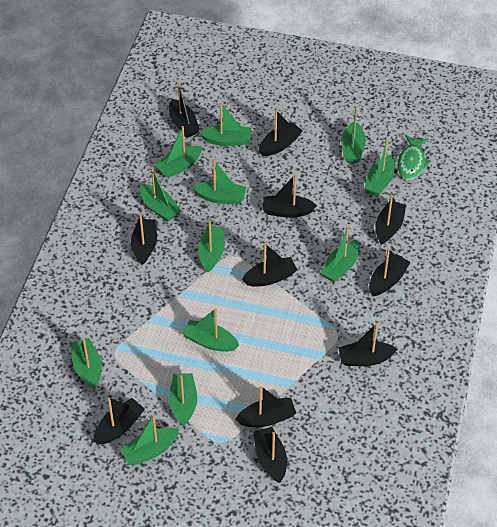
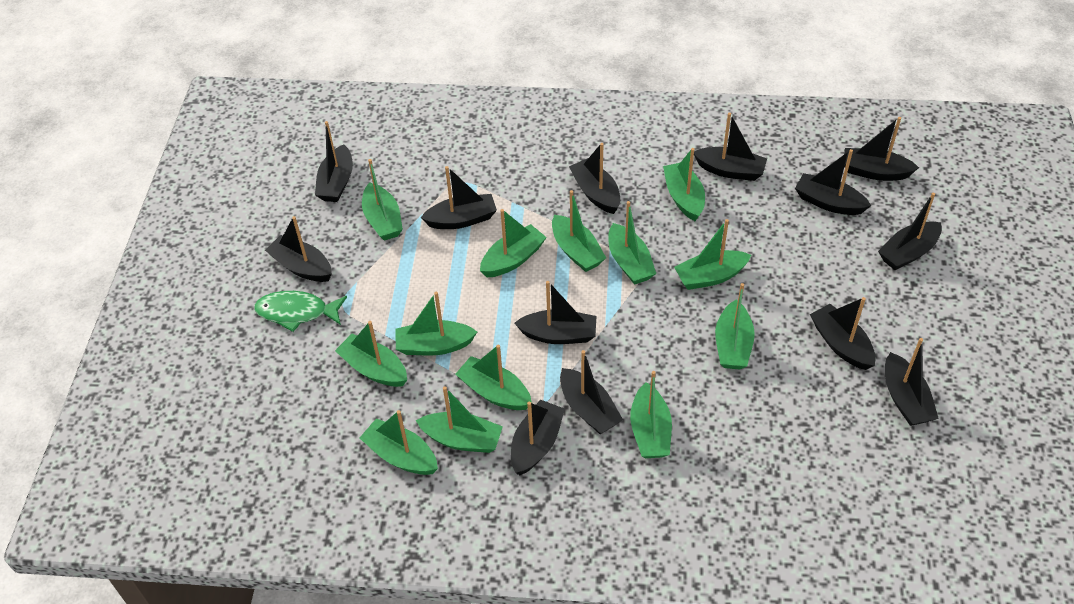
black boat: [94,398,145,445] [131,214,157,265] [169,82,200,138] [235,386,296,427] [242,243,297,287] [253,427,287,483] [259,110,303,156] [263,174,317,218] [338,323,398,366] [369,248,411,296] [376,195,406,245] = 11 -> [265,216,332,282] [315,121,353,202] [421,166,497,229] [511,400,565,475] [515,281,596,344] [560,350,623,434] [569,143,620,214] [694,113,767,181] [795,149,871,215] [810,297,876,370] [844,117,919,181] [878,193,942,270] [885,338,939,426] = 13
green boat: [71,338,102,389] [120,414,179,465] [140,167,181,222] [155,126,203,178] [169,373,197,426] [182,308,239,352] [192,159,246,204] [198,221,225,272] [200,103,251,146] [320,226,360,282] [341,106,366,163] [364,140,395,196] = 12 -> [335,321,407,387] [360,410,438,475] [362,159,403,241] [395,292,477,355] [416,386,503,453] [455,345,532,410] [480,209,547,277] [552,190,606,272] [608,201,656,285] [630,371,672,458] [663,148,705,221] [674,219,751,290] [715,283,755,370] = 13

